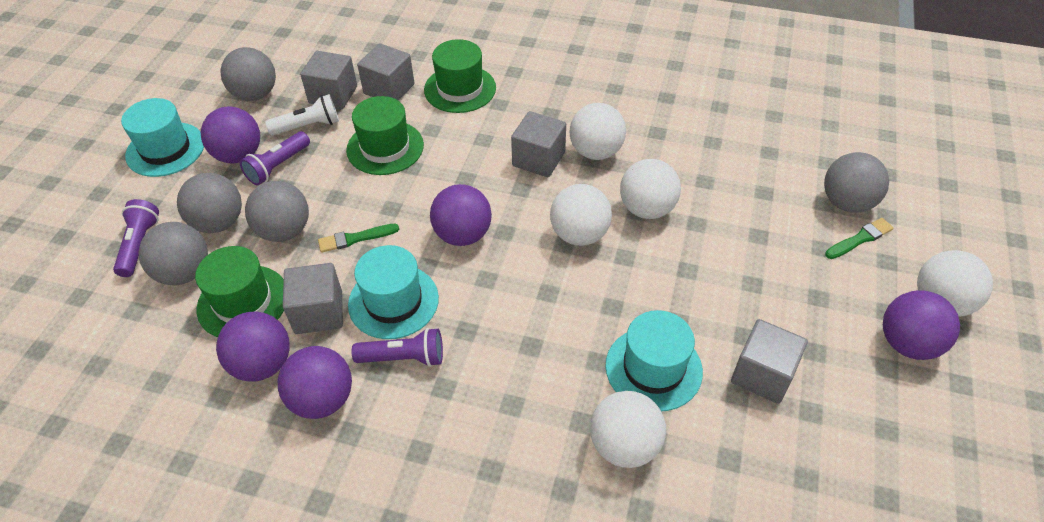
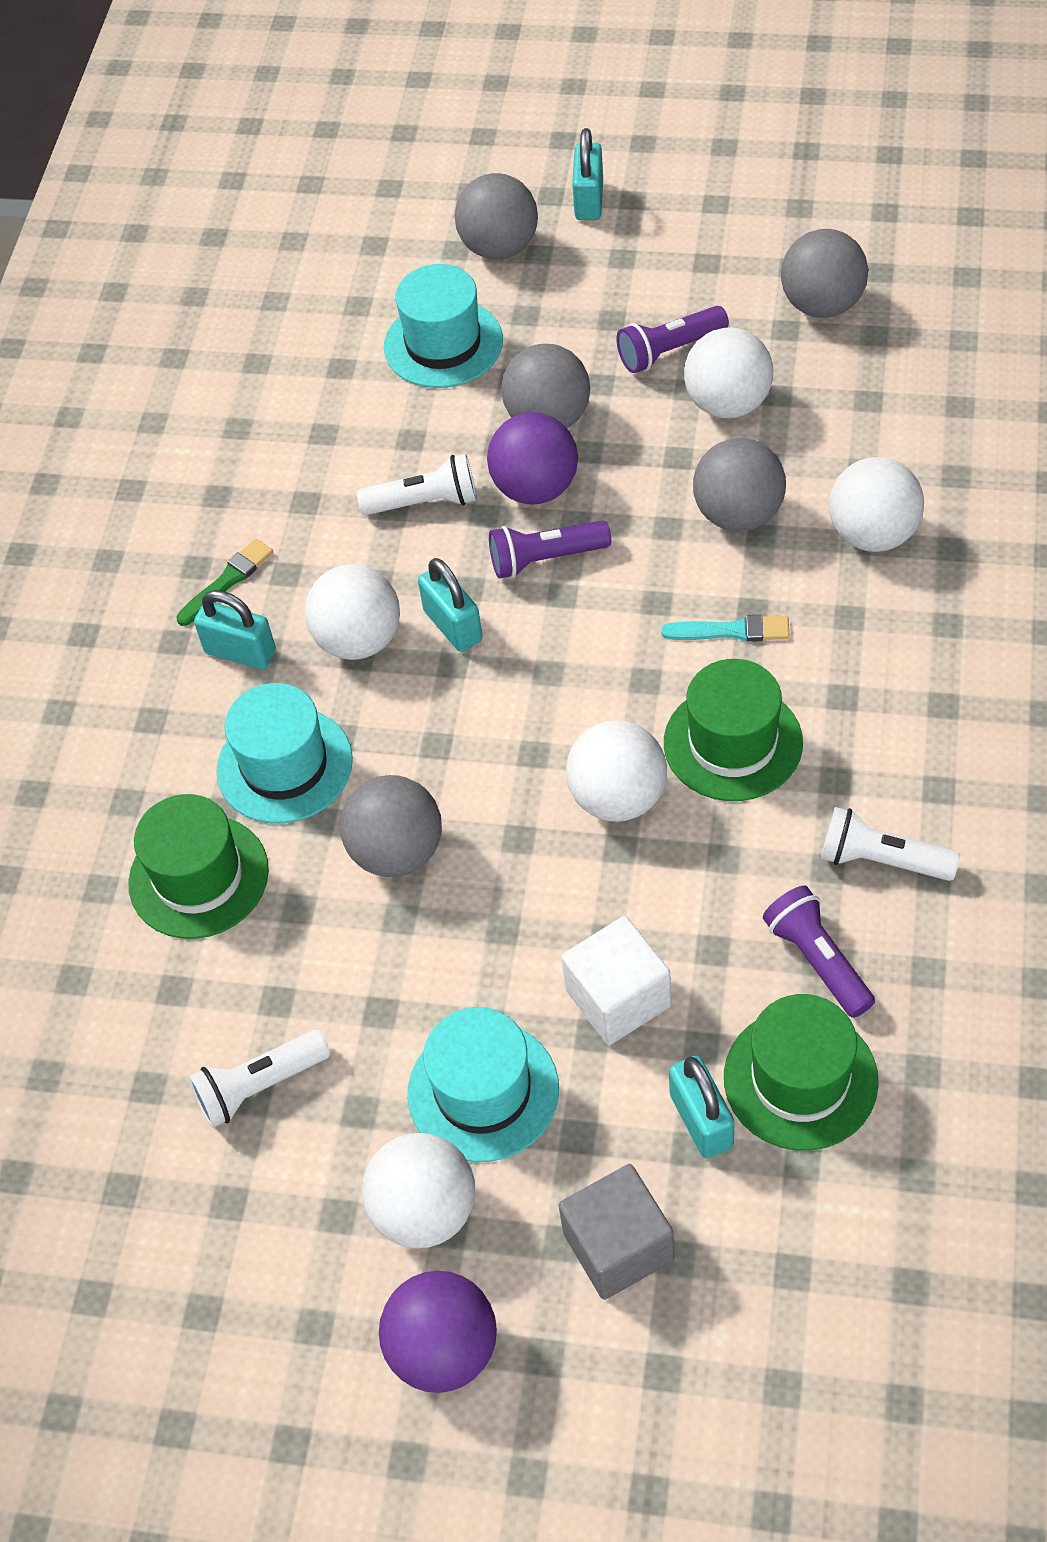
green brush: [318,224,399,253] [825,218,894,259] = 2 -> [176,539,273,626] = 1
grey cube: [283,263,343,334] [300,51,357,109] [357,43,414,100] [511,111,566,177] [731,319,808,404] = 5 -> [558,1164,674,1300] = 1
purple ball: [201,107,260,163] [216,312,290,382] [278,346,352,419] [430,184,492,246] [883,290,960,360] = 5 -> [379,1271,497,1393] [487,412,578,505] = 2
turquoise brush: none = 0 -> [661,615,790,642] = 1
turquoise padlock: none = 0 -> [194,590,276,669] [418,558,483,652] [572,128,603,220] [669,1056,735,1159] = 4
white cube: none = 0 -> [561,916,671,1045] = 1
white flashlight: [265,94,339,135] = 1 -> [188,1030,330,1128] [357,454,477,515] [821,807,960,881] = 3

